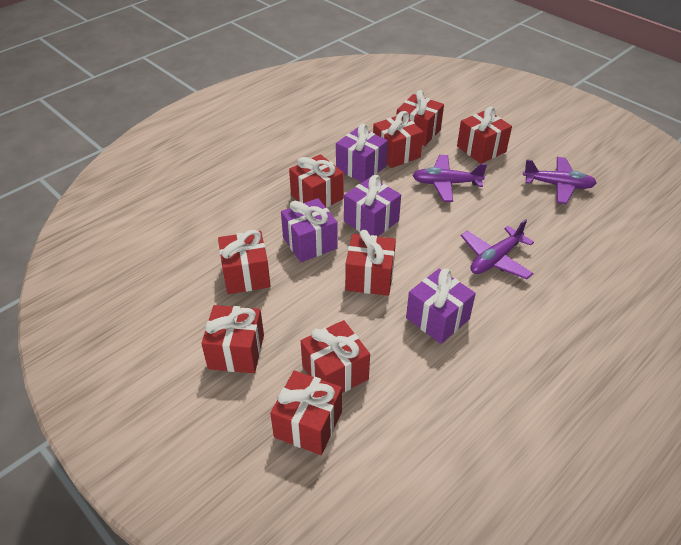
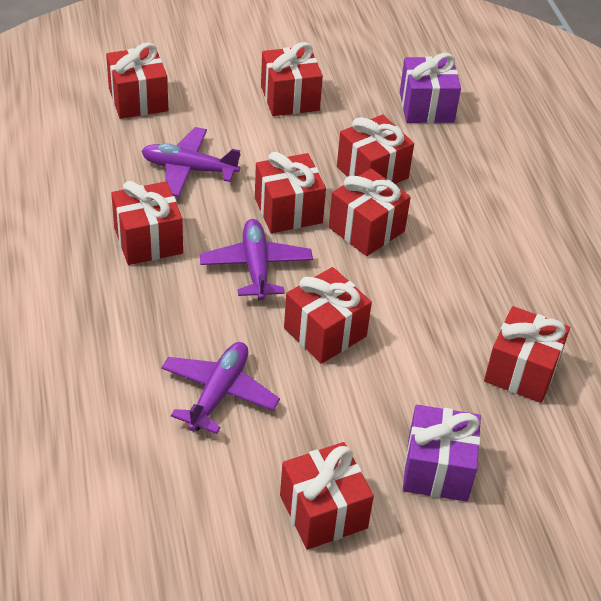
purple gift: [281,198,338,262] [336,124,388,182] [344,175,401,237] [406,269,476,344] = 4 -> [400,53,461,123] [403,405,481,502] = 2

